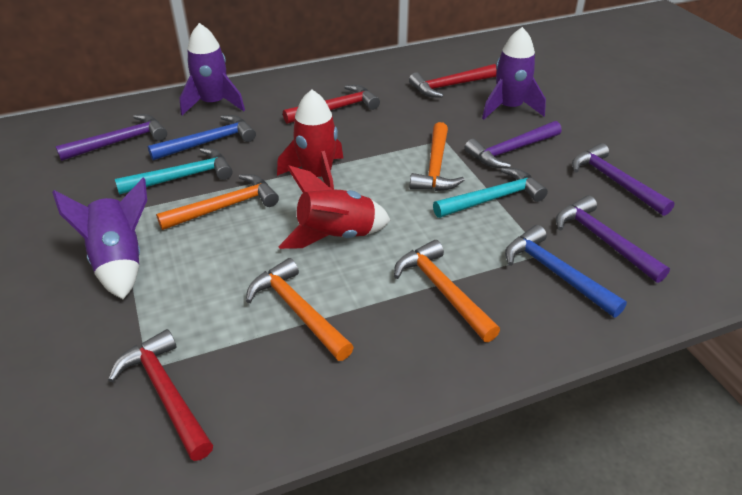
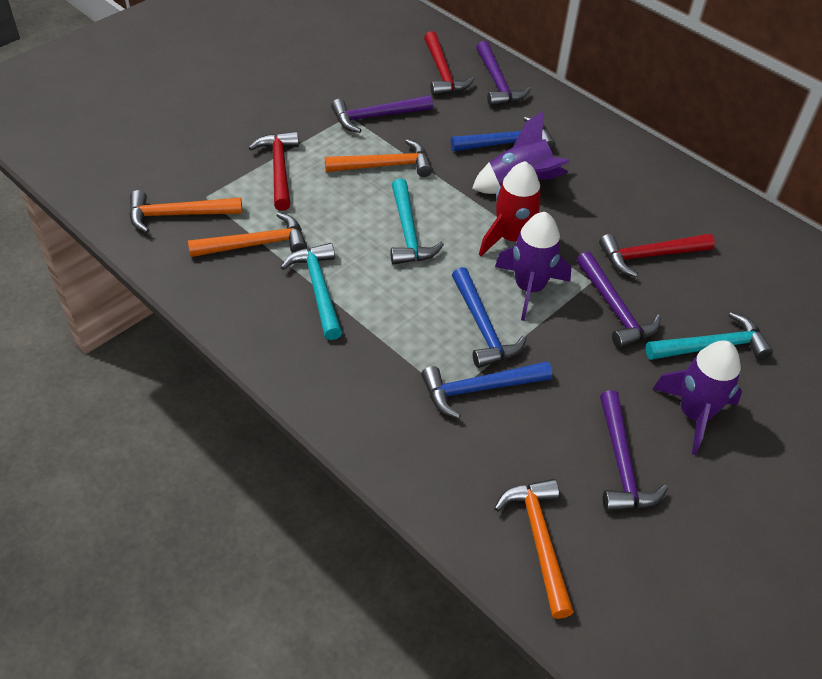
blue hammer: [148,115,256,160] [505,225,627,317] = 2 -> [421,361,552,419] [451,117,556,151] [452,267,527,368] = 3
red rocket: [277,89,343,190] [278,165,391,249] = 2 -> [479,161,540,256] = 1
turquoise hammer: [115,148,233,195] [433,168,548,218] = 2 -> [281,243,342,340] [390,178,444,265] [646,312,773,360] = 3

